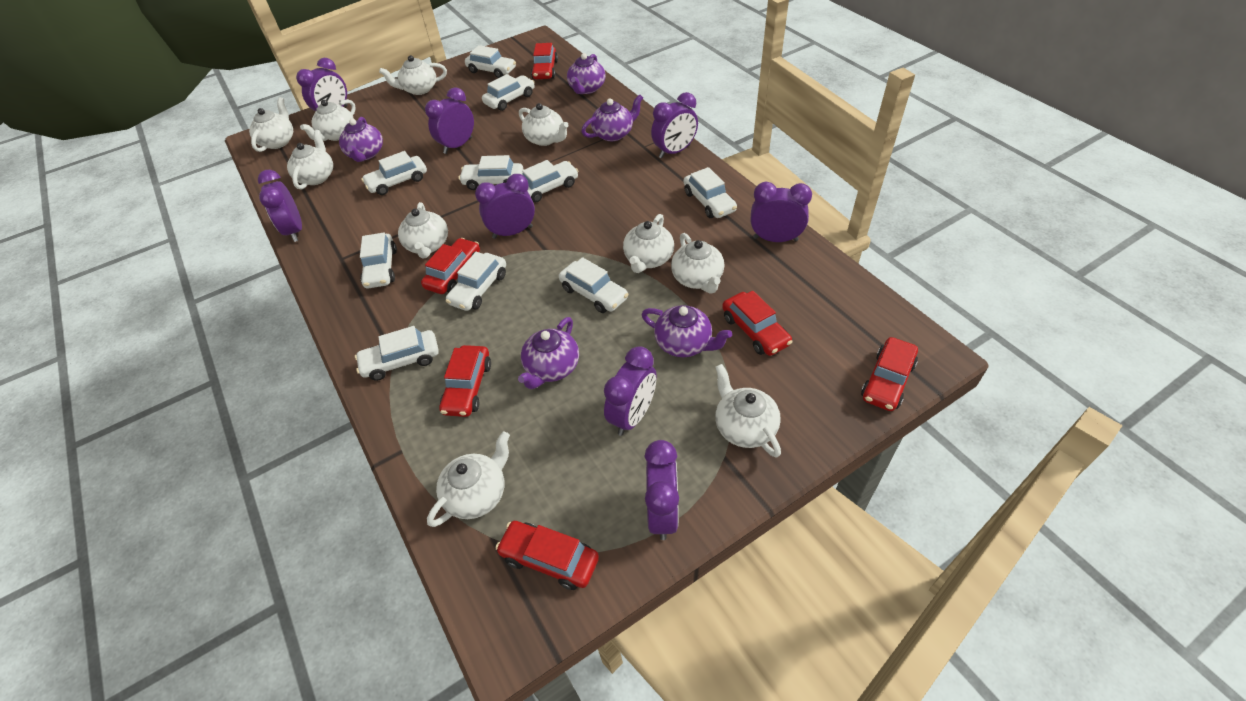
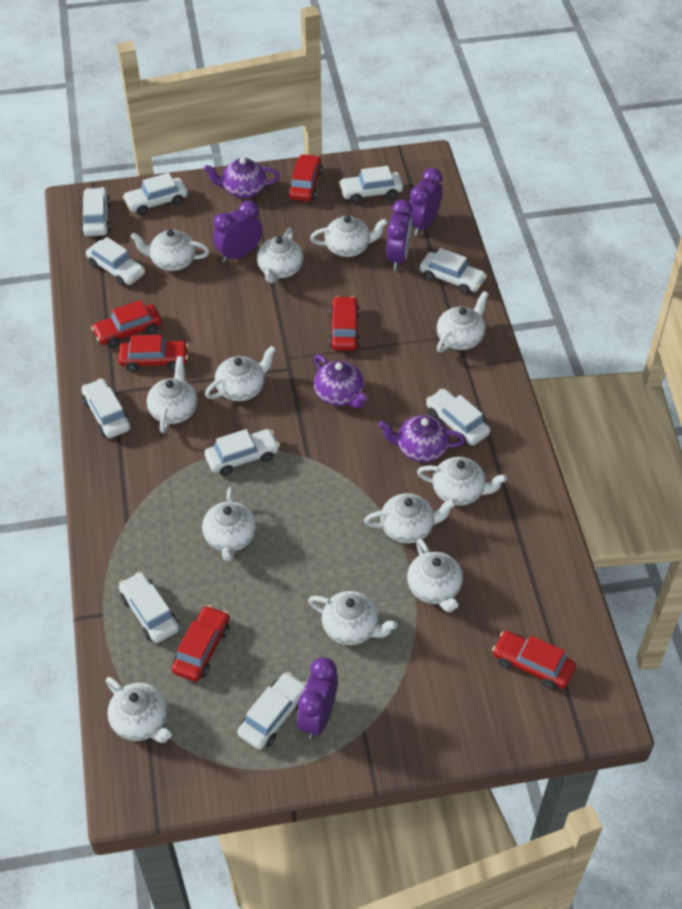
purple clock: [258,170,302,242] [296,58,348,111] [425,87,474,154] [475,174,535,239] [604,346,657,436] [644,440,679,540] [651,92,698,158] [751,182,812,242] = 8 -> [213,201,262,263] [297,657,338,739] [386,200,413,270] [408,168,442,236] = 4
purple teapot: [339,117,383,162] [518,317,579,389] [567,53,605,94] [581,94,643,141] [641,305,732,357] = 5 -> [204,157,280,198] [314,354,368,408] [378,415,466,462] = 3
white teapot: [249,97,293,152] [287,130,333,189] [300,99,356,141] [379,55,447,95] [398,202,448,259] [427,431,510,527] [519,103,569,146] [623,214,674,273] [671,233,724,294] [715,364,781,458] = 10 -> [106,677,171,743] [130,229,209,271] [147,356,197,433] [202,487,256,561] [205,346,276,401] [257,228,303,283] [308,591,397,645] [310,215,388,257] [364,493,456,543] [407,539,463,612] [417,457,507,506] [437,291,488,352] = 12

